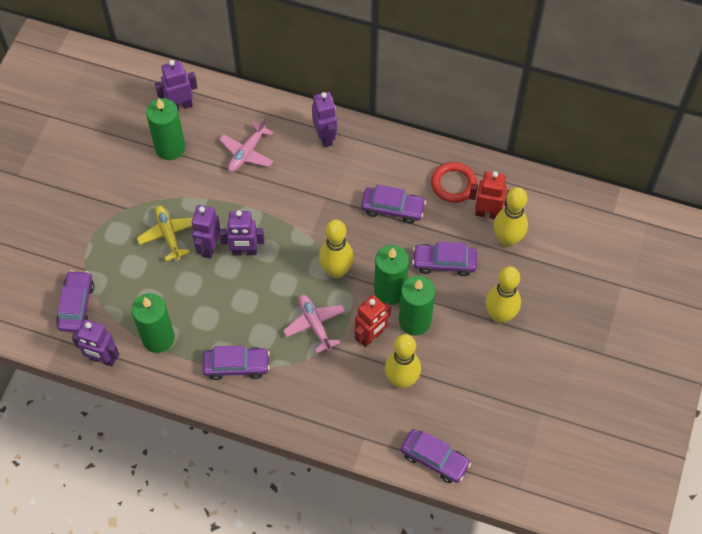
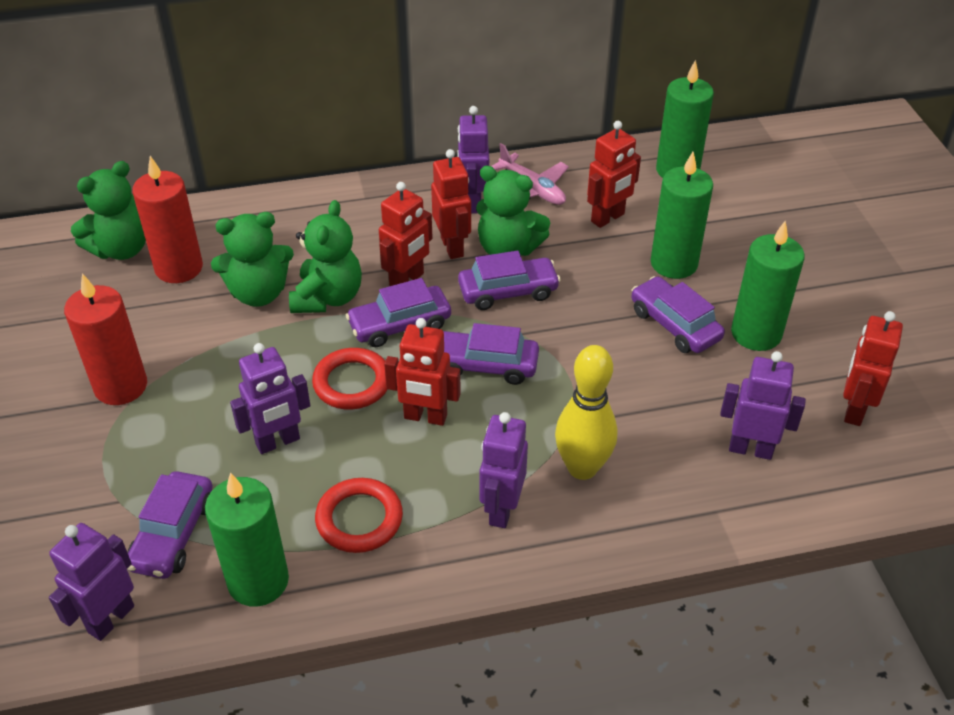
green teddy bear: none = 0 -> [71,161,146,260] [211,212,294,307] [289,200,362,313] [476,165,550,256] = 4
pink plane: [219,118,274,172] [283,295,345,353] = 2 -> [491,143,569,205] = 1
red candle: none = 0 -> [64,273,147,405] [132,156,203,283] = 2
red ring: [431,162,477,203] = 1 -> [312,348,388,409] [315,478,403,553] = 2
red robot: [355,295,391,347] [469,171,510,219] = 2 -> [379,182,433,286] [384,318,461,426] [431,149,471,259] [587,121,641,228] [843,311,903,426] = 5
yellow bowling pin: [319,219,354,278] [385,334,421,389] [485,266,521,324] [493,187,528,247] = 4 -> [555,345,617,480] = 1
yellow plane: [137,206,193,261] = 1 -> none = 0

